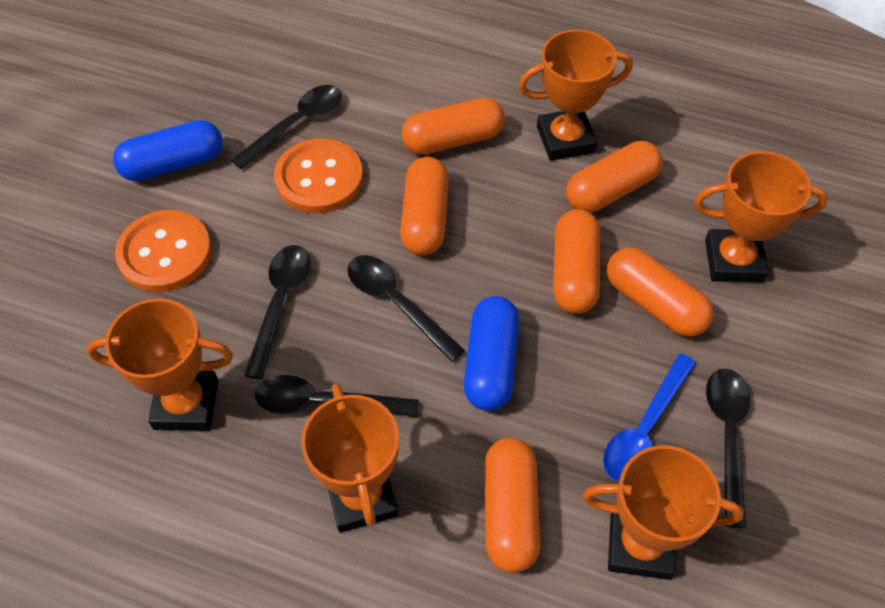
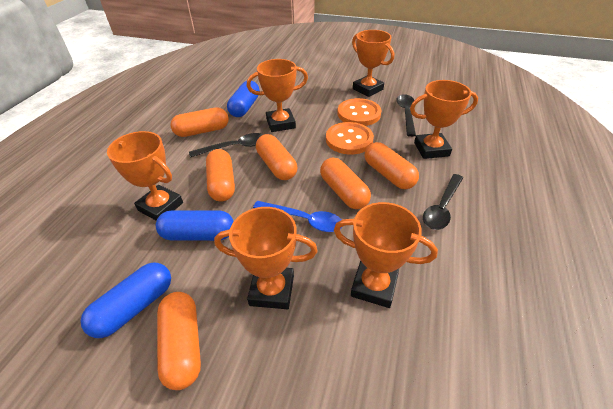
black spoon: [231,85,342,169] [244,245,310,380] [255,375,419,417] [347,255,465,362] [706,368,750,528] = 5 -> [189,133,264,158] [396,94,416,137] [423,174,463,230] = 3
blue capsule: [113,120,223,181] [464,296,519,411] = 2 -> [81,262,171,338] [156,210,234,241] [227,81,260,117] = 3
orange trophy: [87,298,233,431] [301,383,399,533] [518,29,633,161] [582,445,744,580] [695,151,828,283] = 5 -> [107,131,183,221] [214,207,318,309] [247,59,308,132] [334,202,438,308] [352,30,394,97] [410,80,478,159] = 6

